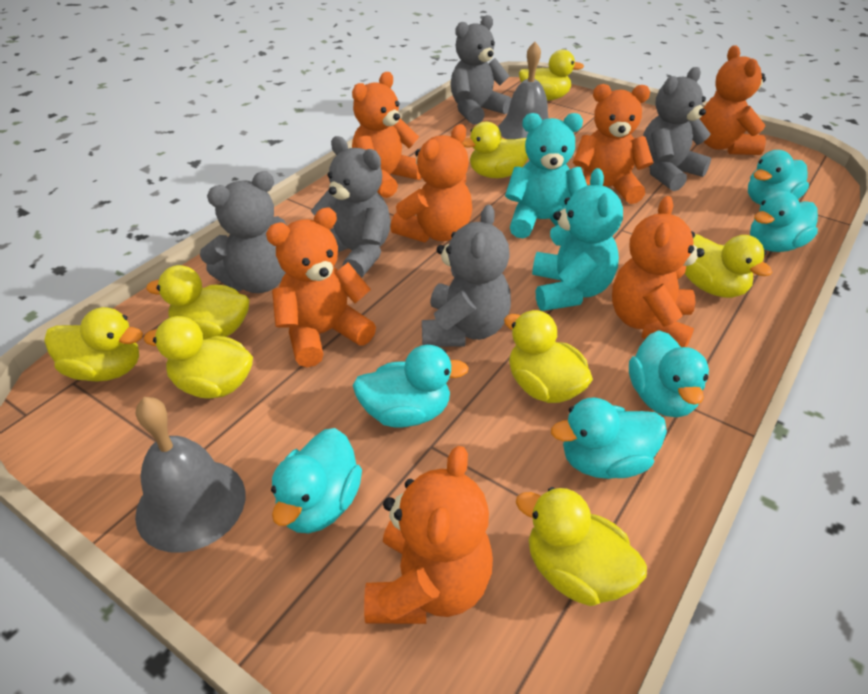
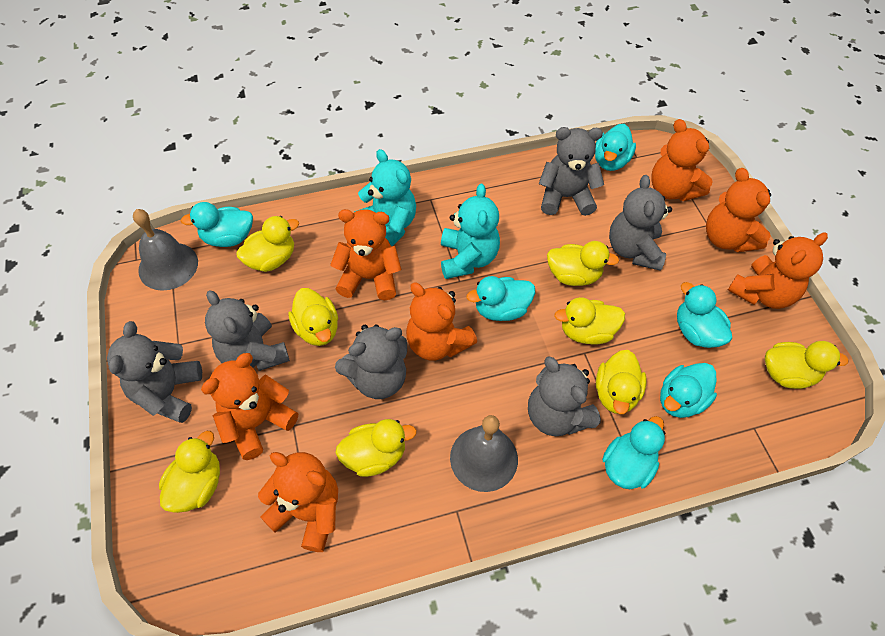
grey teddy bear: [200,171,286,293] [311,136,391,278] [422,205,511,347] [450,15,512,125] [643,67,711,191] = 5 -> [107,321,202,423] [205,290,290,371] [335,324,407,399] [528,356,601,436] [539,127,604,216] [609,175,672,271] = 6

